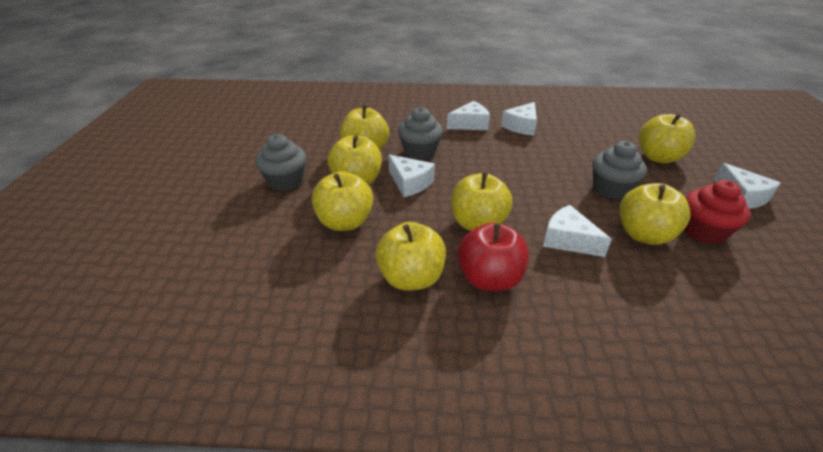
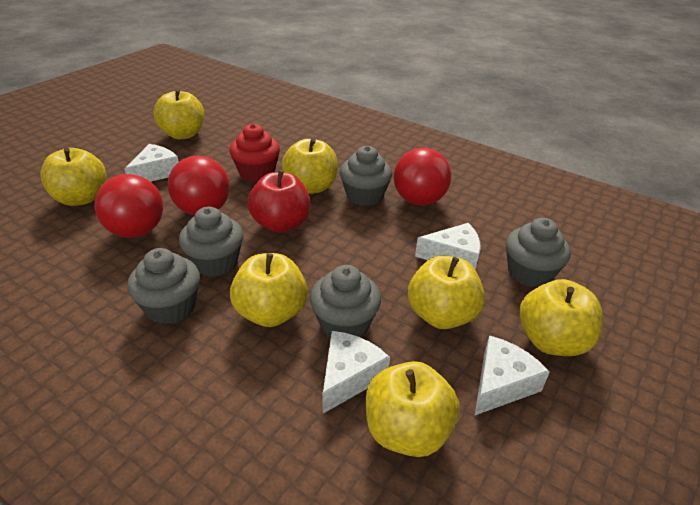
grey cupcake: [255,134,306,191] [398,107,443,160] [593,141,647,199] = 3 -> [127,248,200,324] [179,207,243,277] [310,265,381,338] [340,146,392,206] [506,218,571,288] = 5
red ball: none = 0 -> [95,174,163,238] [168,156,230,215] [394,148,451,205] = 3
white cheese: [388,154,435,197] [447,101,490,130] [501,102,537,136] [543,205,612,257] [714,163,781,209] = 5 -> [124,144,179,182] [323,331,390,414] [415,223,481,270] [475,335,550,415] = 4

